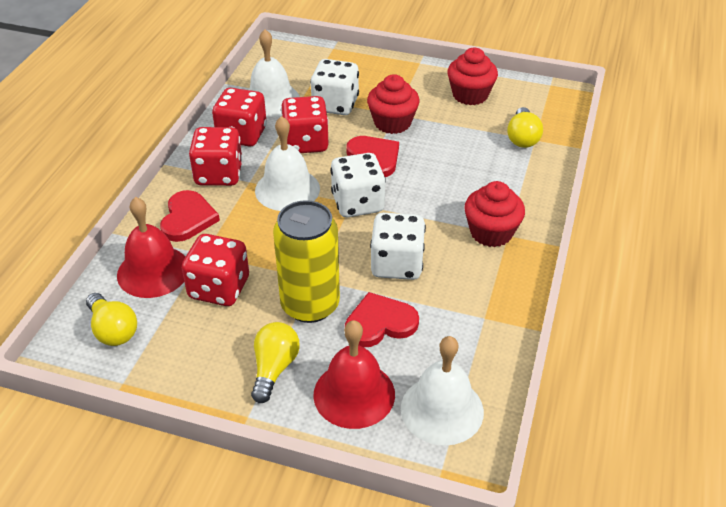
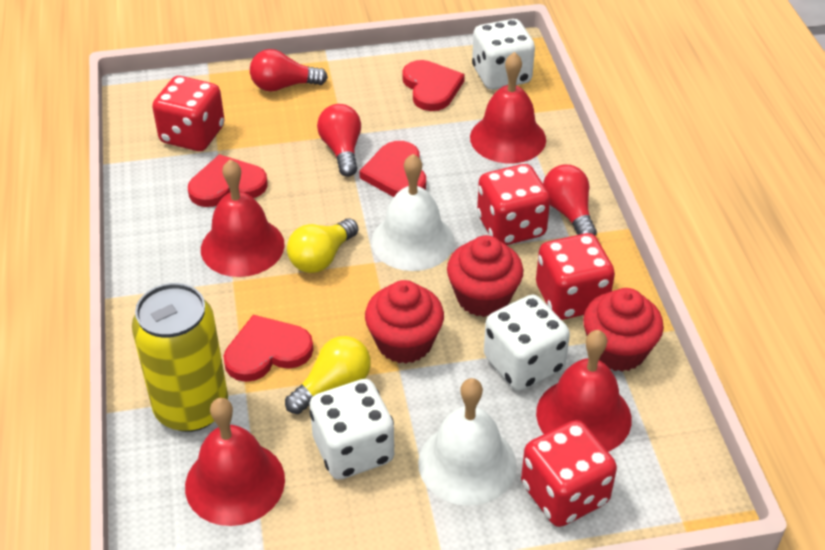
red bell: [117,197,185,298] [313,320,395,429] = 2 -> [185,398,285,526] [201,159,285,277] [470,52,546,163] [536,330,632,452] = 4
red heart: [160,190,220,242] [345,292,419,347] [346,136,399,177] = 3 -> [188,154,268,207] [224,315,314,382] [359,141,426,197] [402,60,465,111] = 4
red light bulb: none = 0 -> [250,49,328,92] [317,104,361,177] [543,165,597,236] = 3
white bell: [249,29,300,117] [255,116,320,211] [401,336,484,446] = 3 -> [371,154,455,271] [418,378,517,506] = 2
yellow light bulb: [86,293,137,346] [251,322,300,403] [507,107,543,148] = 3 -> [285,336,371,414] [287,218,358,273] = 2

